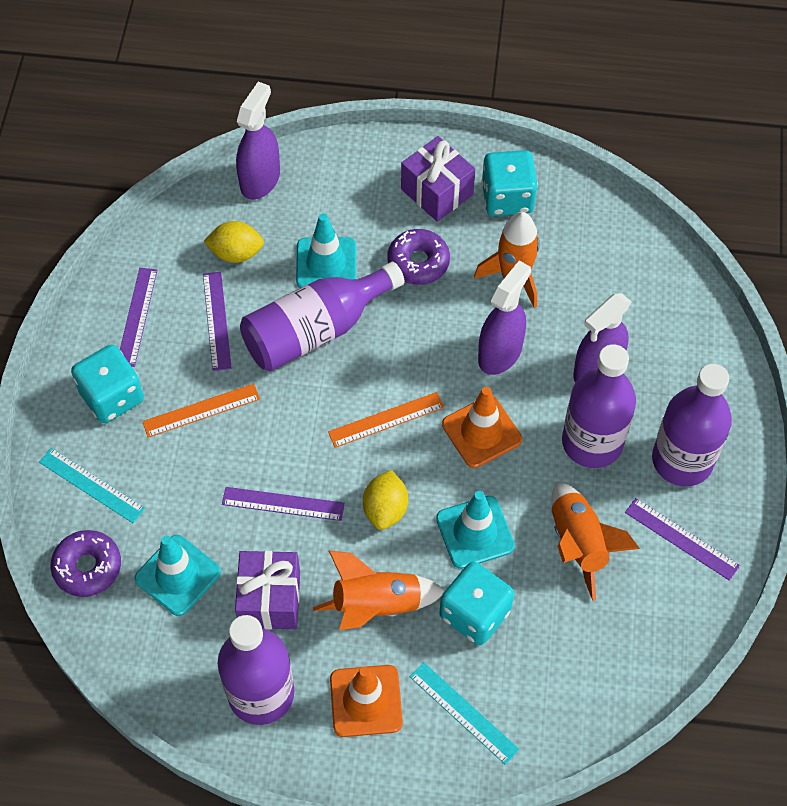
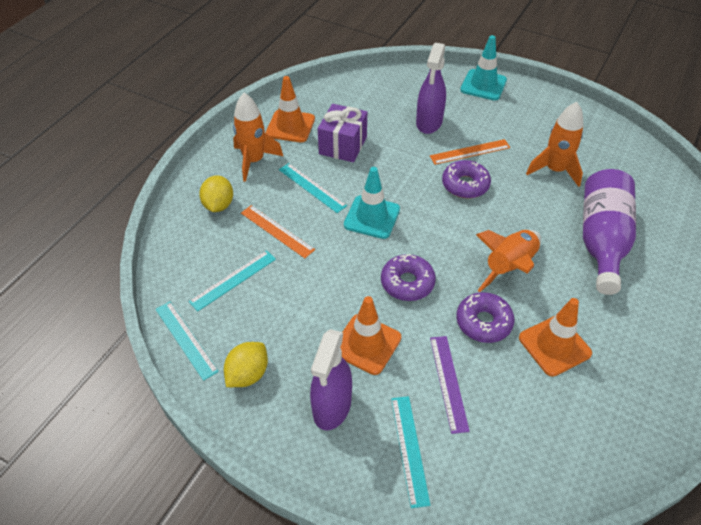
orange traffic cone: [330,665,403,737] [442,387,522,468] = 2 -> [266,76,315,143] [340,296,401,375] [519,298,592,377] = 3
purple bottle: [218,615,294,725] [240,262,405,372] [562,344,636,468] [652,364,732,486] = 4 -> [583,169,636,295] = 1
purple donut: [51,530,121,597] [387,229,450,285] = 2 -> [381,254,436,301] [442,160,491,198] [456,292,514,343] = 3
purple gift: [235,551,300,630] [401,136,475,222] = 2 -> [318,104,367,162] = 1
purple ruler: [120,268,157,367] [203,272,232,371] [222,487,345,521] [625,498,740,581] = 4 -> [430,336,470,434] = 1
purple spray bottle: [236,82,280,200] [478,261,531,375] [573,293,631,383] = 3 -> [310,329,352,431] [416,43,446,134] = 2
turquoise dice: [71,344,144,423] [440,561,514,645] [482,150,538,216] = 3 -> none = 0
turquoise ruler: [39,448,145,523] [410,662,519,765] = 2 -> [156,302,219,381] [188,250,276,311] [279,163,347,213] [391,396,431,508] = 4
turquoise traffic cone: [134,535,221,616] [296,213,356,288] [436,491,515,569] = 3 -> [344,167,400,239] [460,35,507,100] = 2

